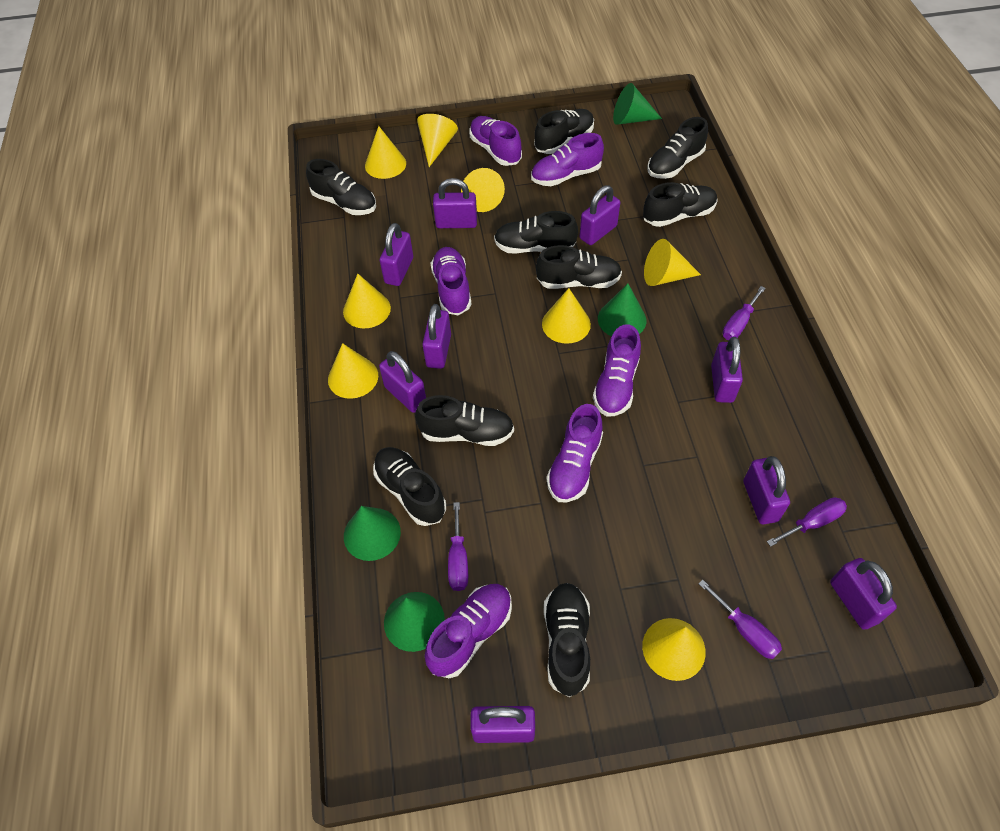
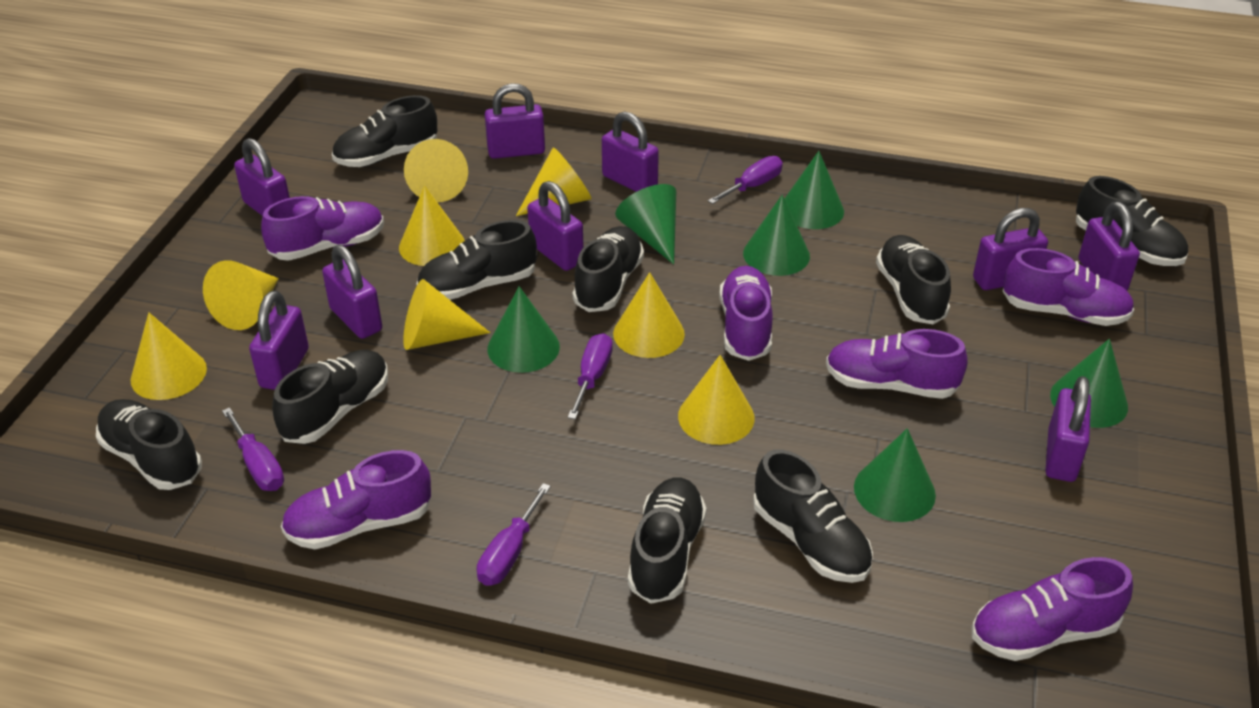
green cone: [344,506,401,561] [384,592,445,652] [598,283,646,336] [613,83,662,125] = 4 -> [487,286,560,373] [615,184,676,264] [743,195,810,276] [784,151,844,229] [854,428,936,522] [1050,339,1128,428] = 6

